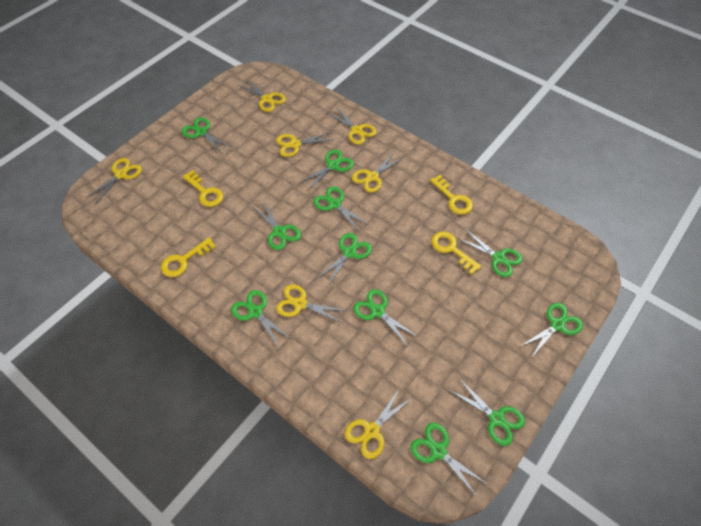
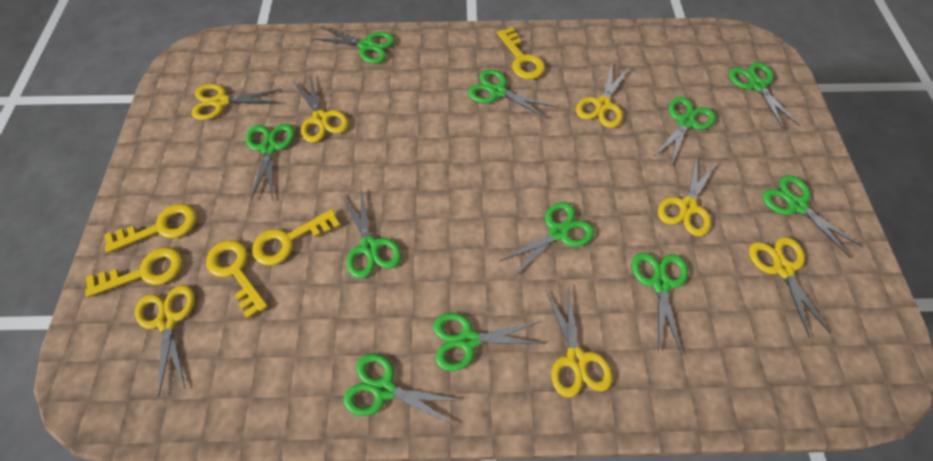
yellow key: [161,238,216,277] [183,170,223,207] [430,175,473,215] [431,231,481,275] = 4 -> [85,247,182,297] [104,204,197,253] [206,240,268,319] [252,209,341,266] [497,27,545,79] = 5

